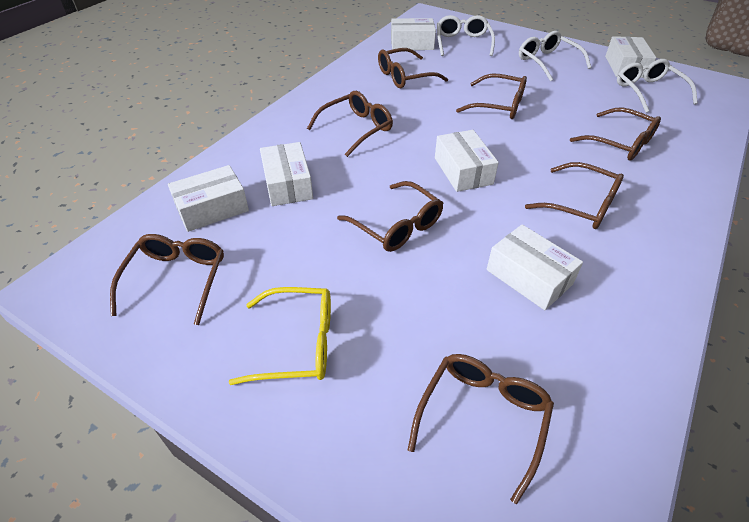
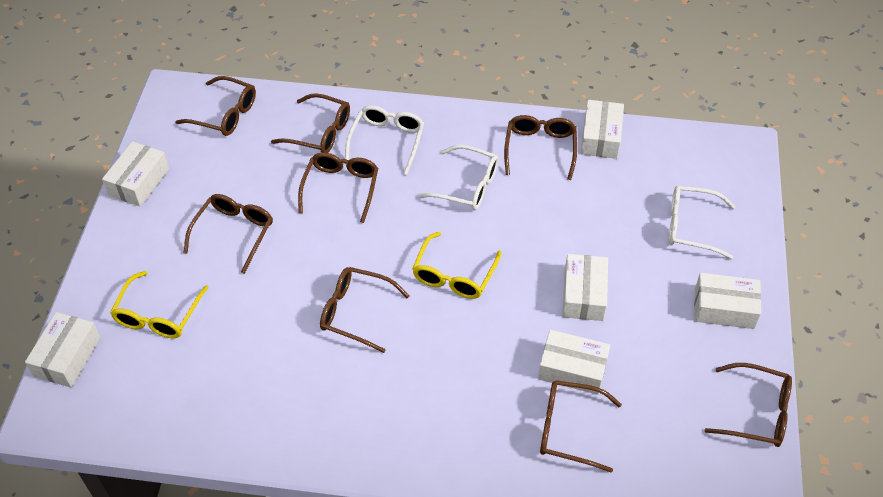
yellow glasses: [228,287,331,385] = 1 -> [110,271,209,338] [412,232,501,299] = 2

